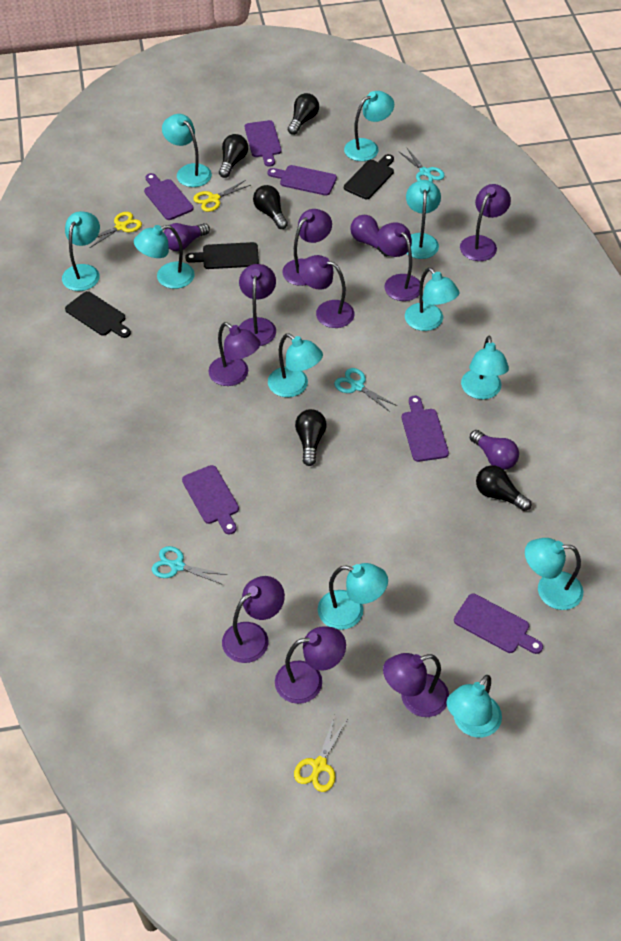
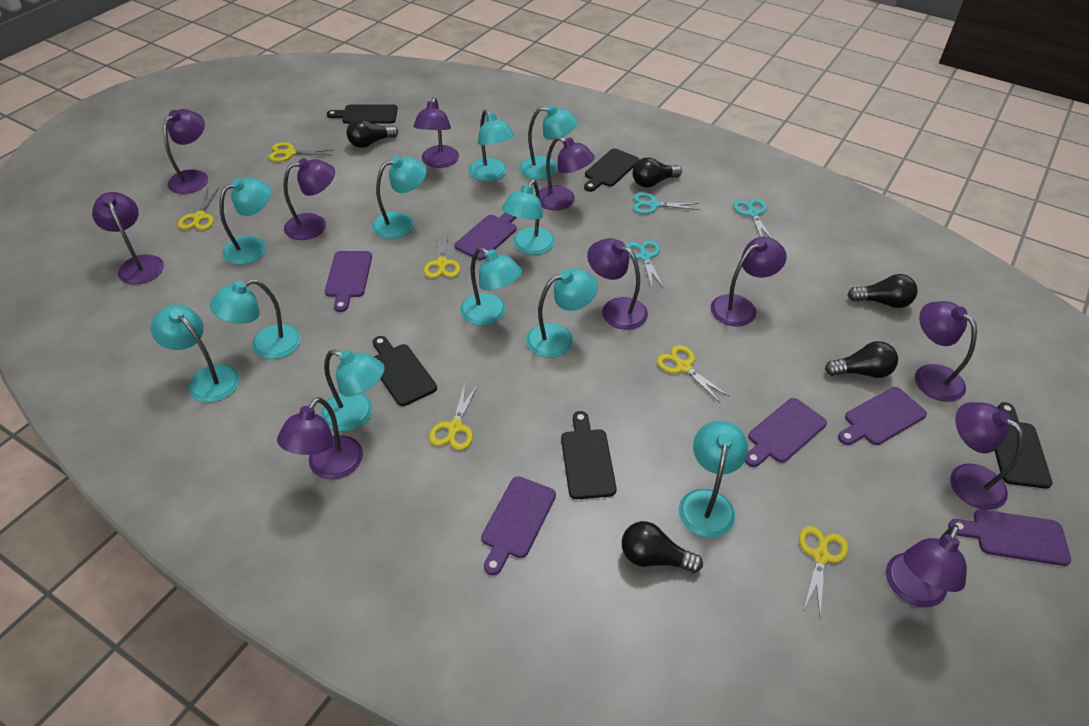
black cutting board: [65,291,131,338] [185,242,259,269] [344,154,394,199] = 3 -> [327,105,398,124] [373,336,437,406] [561,411,617,499] [584,148,639,192] [994,402,1053,489] = 5
purple lamp: [208,322,261,386] [222,576,285,663] [239,264,276,346] [275,626,346,704] [282,209,332,286] [299,255,354,328] [377,222,420,301] [383,653,449,717] [460,184,511,261] = 9 -> [92,192,164,285] [163,109,208,194] [277,397,363,479] [283,158,335,240] [413,97,459,168] [539,137,595,210] [587,238,648,330] [711,237,787,327] [886,525,967,607] [915,301,977,402] [950,402,1024,510] = 11
purple light bulb: [164,223,210,251] [350,215,389,257] [470,430,519,470] = 3 -> none = 0
yellow scissors: [90,212,142,248] [193,180,251,212] [294,715,347,792] = 3 -> [178,187,219,230] [269,142,334,162] [424,232,460,278] [429,383,478,450] [657,345,730,403] [799,526,848,616] = 6

